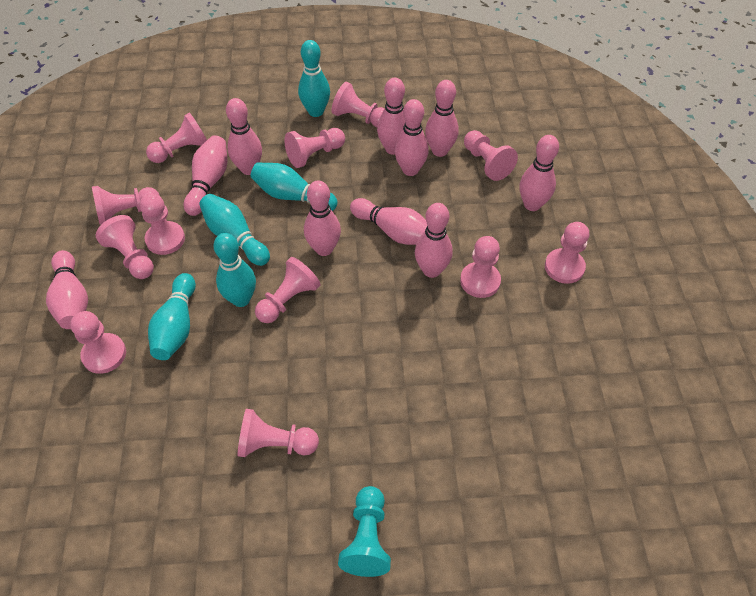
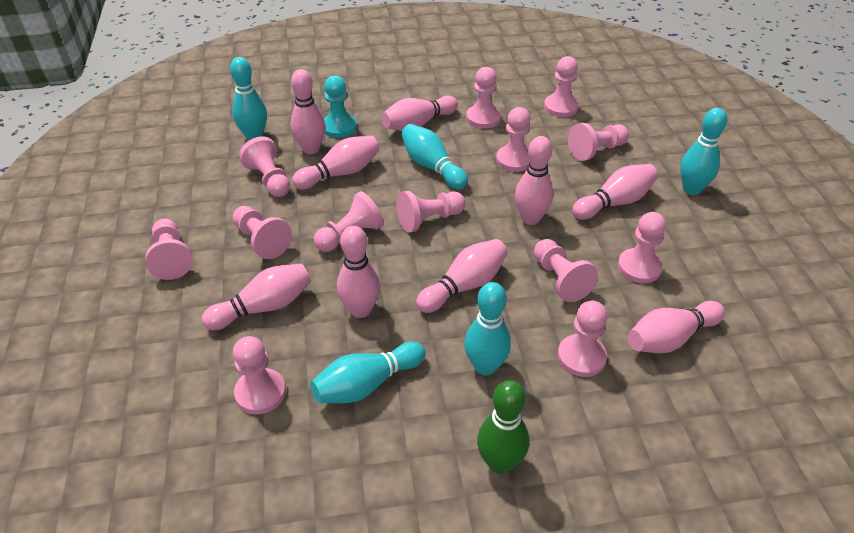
green bowling pin: none = 0 -> [477,380,529,474] = 1
pink bowling pin: [46,250,88,329] [184,135,227,216] [226,98,262,175] [304,180,341,256] [350,198,427,245] [377,78,405,155] [395,99,429,176] [415,203,453,278] [425,80,459,157] [520,135,559,211] = 10 -> [202,263,311,330] [290,69,325,154] [292,136,380,190] [337,226,380,318] [381,96,458,131] [416,239,508,313] [515,136,554,225] [572,164,658,220] [628,301,725,353] = 9
pink pawn: [70,311,126,374] [92,186,160,225] [96,215,154,279] [140,193,185,255] [146,113,207,163] [238,409,319,457] [255,257,321,323] [284,128,345,168] [331,82,384,127] [460,236,501,298] [464,130,518,181] [545,222,589,284] = 12 -> [145,219,193,280] [232,206,292,259] [233,336,286,414] [239,136,290,197] [314,191,384,252] [396,191,465,233] [466,67,501,129] [496,107,531,172] [534,239,598,302] [544,56,579,117] [557,301,608,377] [568,123,629,161] [618,212,666,283] = 13

